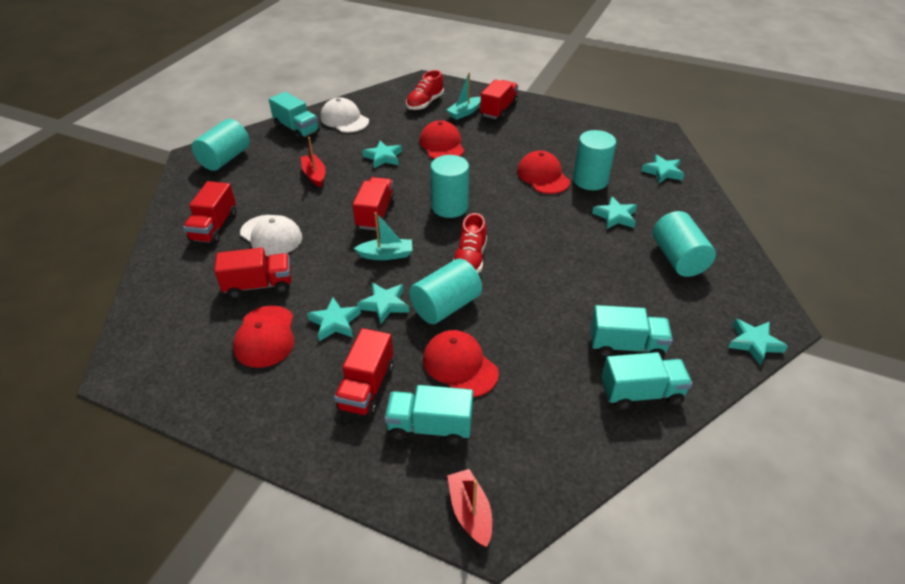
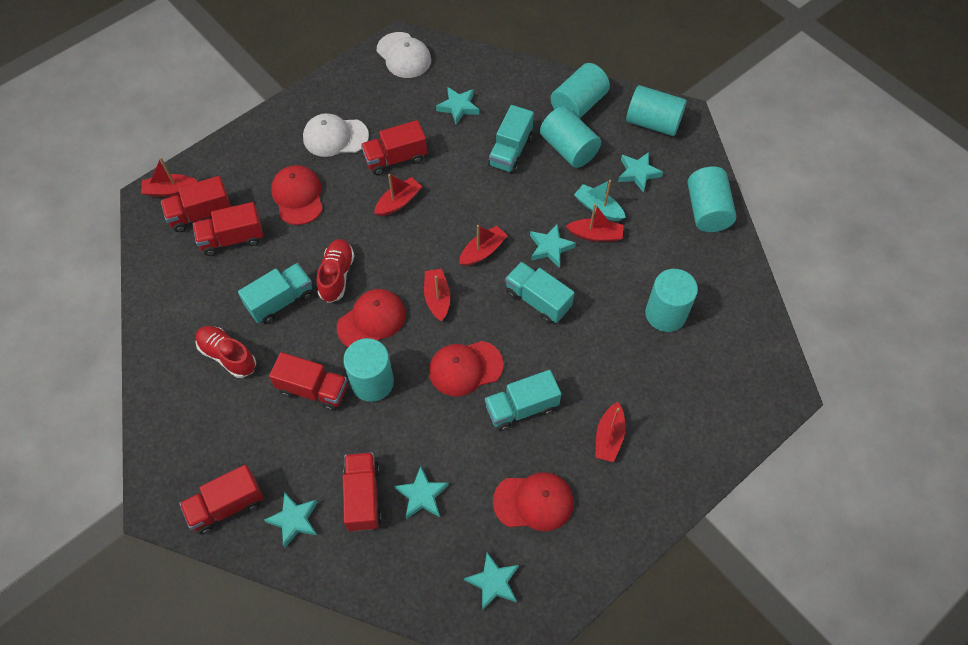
red boat: [301,137,326,187] [447,469,492,547] = 2 -> [141,158,198,197] [374,174,422,216] [424,269,450,321] [459,225,508,266] [566,204,623,242] [595,402,626,462] = 6
red truck: [183,181,237,244] [214,248,291,299] [334,328,394,417] [353,177,395,230] [480,79,518,120] = 5 -> [161,176,231,232] [179,465,263,535] [193,202,263,256] [269,352,347,411] [343,452,382,531] [361,120,427,175] = 6
turquoise boat: [354,212,412,260] [446,72,481,120] = 2 -> [574,180,626,221] = 1
turquoise cylinder: [192,119,250,171] [409,259,482,324] [430,155,469,218] [573,130,616,190] [653,211,716,277] = 5 -> [343,338,394,402] [540,106,601,168] [551,63,610,119] [626,85,687,136] [645,269,698,332] [687,166,736,232] = 6

